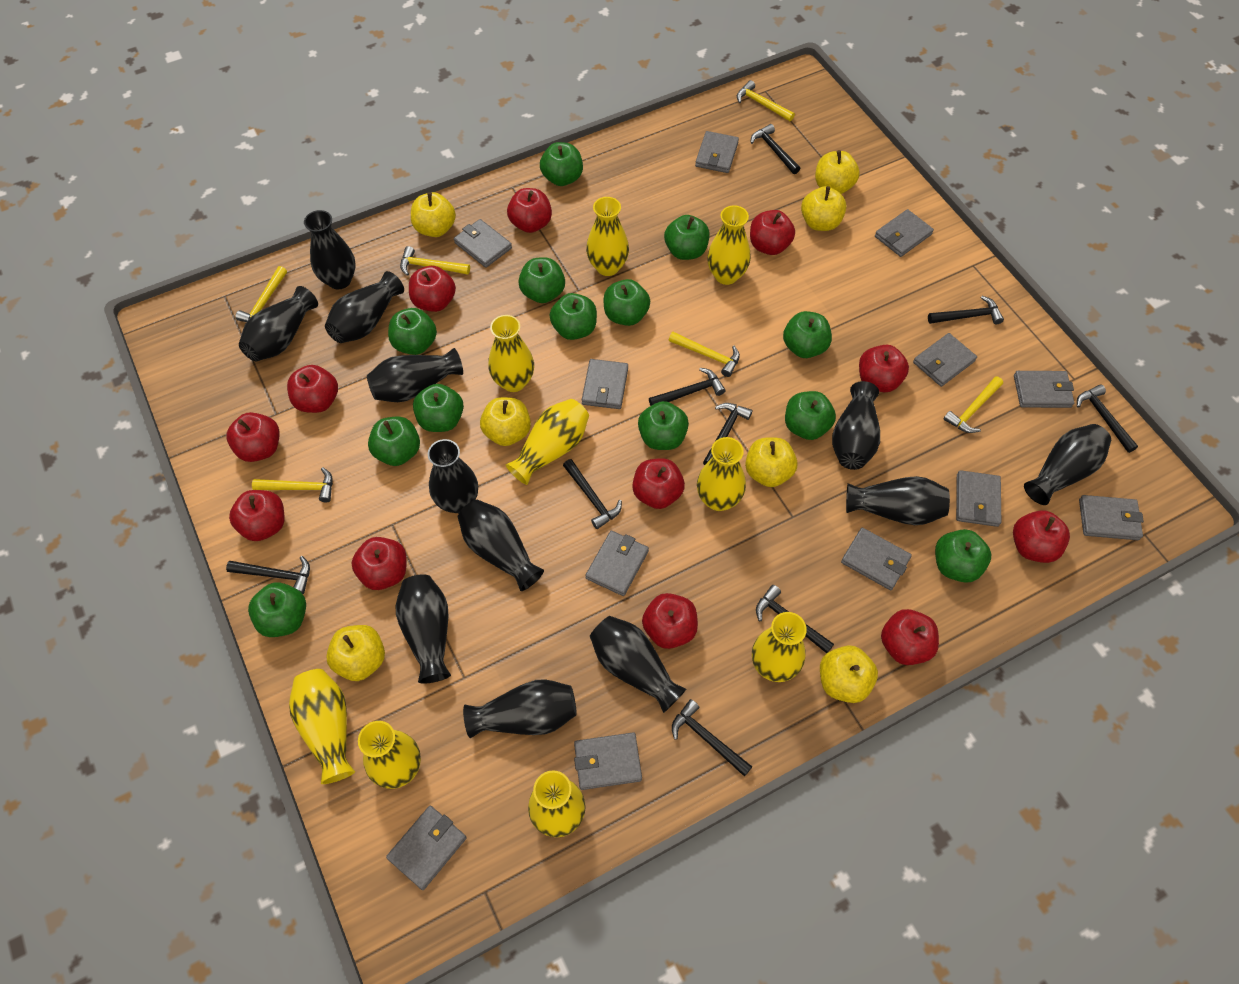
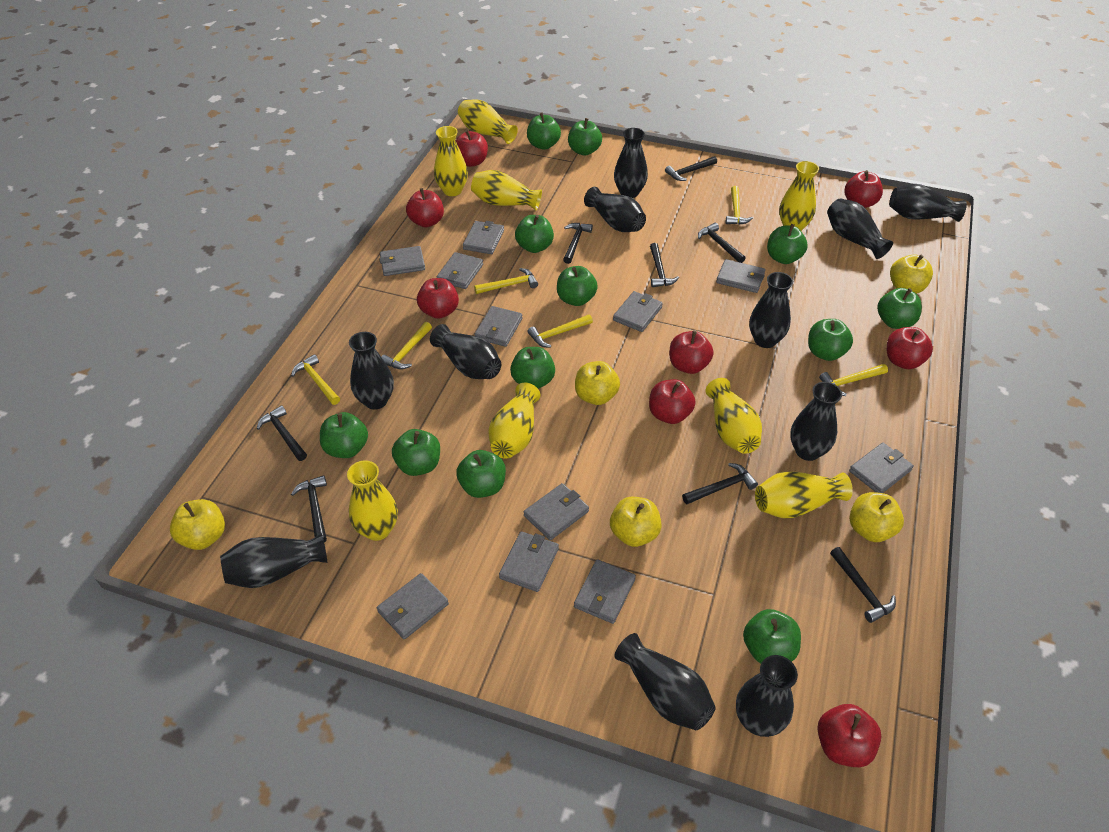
black hammer: [226,556,310,594] [563,459,622,529] [649,368,726,406] [672,699,752,776] [703,403,753,465] [751,124,800,174] [756,585,834,653] [928,296,1004,325] [1077,384,1138,453] = 9 -> [257,405,307,461] [291,475,327,542] [563,223,593,264] [650,243,679,287] [665,156,717,181] [682,463,758,504] [698,223,746,263] [830,547,896,623] = 8
black vase: [239,286,318,361] [304,210,356,289] [325,271,404,343] [367,348,463,402] [396,574,451,684] [428,439,478,513] [458,500,544,591] [463,679,577,738] [590,616,686,713] [832,381,880,470] [846,476,950,525] [1024,424,1111,505] = 12 -> [220,533,327,588] [349,332,394,410] [430,324,501,379] [584,187,646,232] [614,128,648,198] [614,633,716,730] [736,655,798,737] [749,272,793,348] [790,382,842,461] [827,198,893,259] [889,184,967,222] = 11
green apple: [248,582,306,637] [368,417,420,466] [388,308,437,355] [413,384,464,432] [518,257,565,303] [540,142,583,186] [550,293,597,340] [604,279,650,326] [638,401,689,450] [664,215,710,260] [783,311,832,358] [785,391,836,440] [935,529,991,583] = 13 -> [320,412,368,458] [392,429,440,476] [456,450,506,498] [510,347,555,389] [515,215,554,253] [527,112,561,150] [557,266,598,306] [568,118,602,156] [743,609,801,664] [767,224,807,264] [808,319,853,361] [877,288,922,329] = 12
grey wallet: [386,806,467,890] [454,219,512,268] [574,732,642,790] [582,359,628,409] [585,531,649,596] [695,131,739,173] [841,528,912,590] [875,209,934,257] [913,333,977,387] [956,470,1001,527] [1014,371,1074,408] [1079,495,1144,540] = 12 -> [377,573,449,639] [379,246,425,276] [437,252,483,289] [463,221,504,254] [475,306,523,347] [499,531,559,592] [524,483,589,540] [574,559,636,624] [613,291,663,332] [716,259,766,293] [849,442,914,493] = 11
red apple: [226,412,280,462] [229,490,285,541] [287,365,338,413] [352,537,407,590] [409,266,456,312] [507,188,552,233] [632,458,685,509] [642,593,698,649] [750,210,795,255] [859,345,909,392] [881,609,939,665] [1013,510,1070,563] = 12 -> [406,188,444,228] [417,278,459,319] [456,130,488,167] [649,379,696,424] [669,331,714,374] [817,704,881,768] [844,170,883,208] [887,327,933,369] = 8
yellow apple: [326,625,385,681] [411,192,456,237] [480,397,531,446] [745,437,797,487] [801,186,847,231] [815,150,860,194] [820,645,878,703] = 7 -> [170,499,225,550] [575,361,620,405] [610,497,662,547] [850,492,904,542] [890,254,933,294] = 5
yellow vase: [289,669,355,784] [358,721,421,789] [488,315,534,392] [506,399,589,485] [528,770,586,837] [586,197,629,276] [697,437,746,511] [707,205,750,285] [752,612,807,682] = 9 -> [347,460,398,541] [434,126,468,196] [458,100,518,144] [471,170,542,210] [488,383,540,459] [705,378,762,454] [755,472,853,518] [779,161,819,231] = 8

